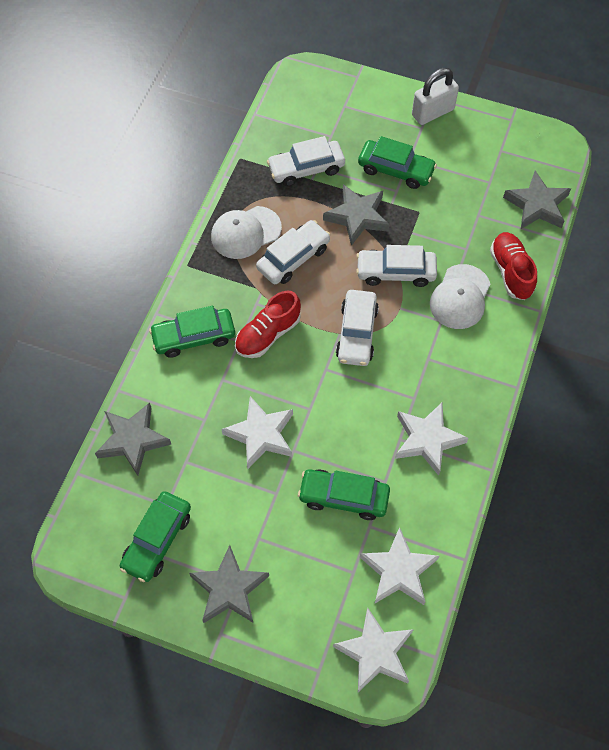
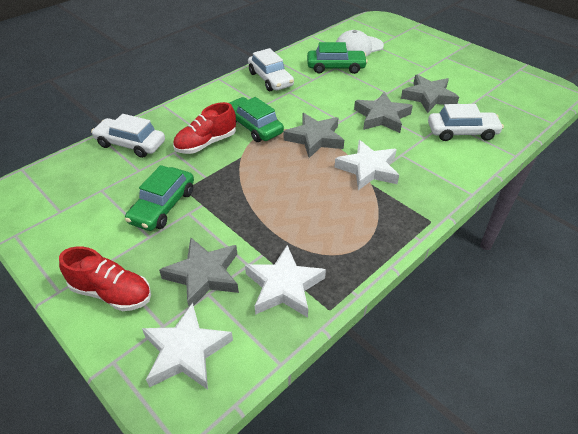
green car: [120,491,191,582] [149,306,235,358] [298,469,390,520] [358,136,437,189] = 4 -> [125,165,194,231] [229,97,284,142] [307,42,368,74] = 3
white cap: [211,206,282,259] [430,264,490,329] = 2 -> [336,30,384,56] = 1
white car: [256,220,330,284] [267,136,345,187] [336,290,379,366] [356,245,437,287] = 4 -> [91,114,165,158] [248,48,294,91] [428,104,504,141] = 3
white padlock: [412,68,459,125] = 1 -> none = 0
white star: [221,396,293,469] [333,608,414,692] [360,527,439,605] [395,403,469,476] = 4 -> [142,303,233,390] [245,245,326,318] [335,140,399,190] = 3

